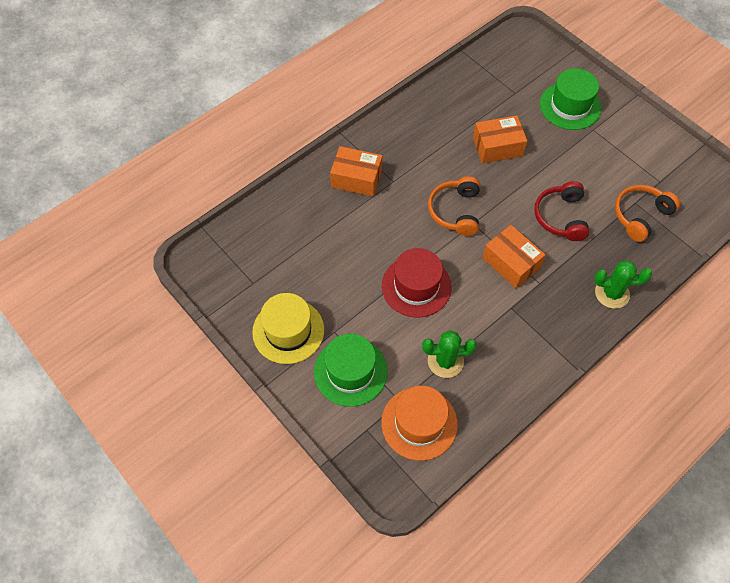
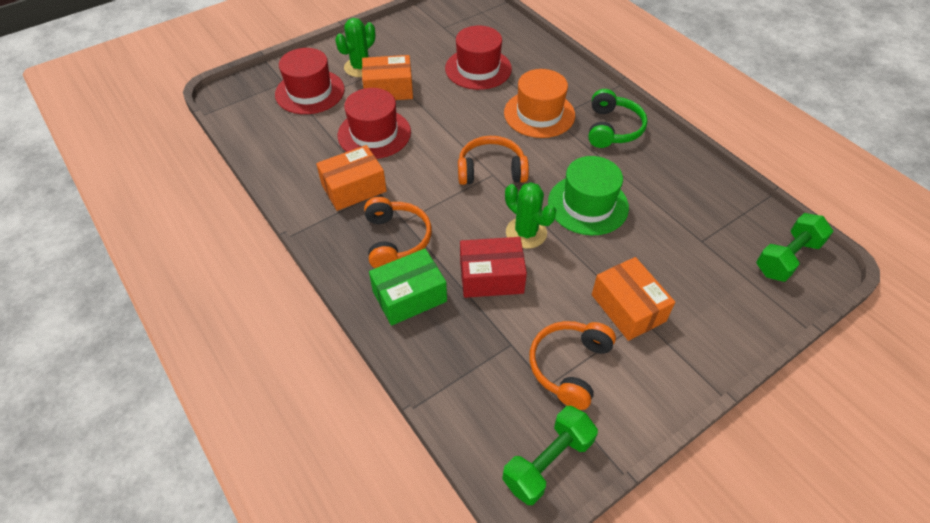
green box: none = 0 -> [369,248,447,326] = 1
green dumbbell: none = 0 -> [502,406,598,505] [756,213,834,282] = 2
green hat: [314,334,388,407] [540,68,601,130] = 2 -> [548,156,629,235] = 1
green headphones: none = 0 -> [588,89,648,148] = 1
orange headphones: [428,176,480,236] [615,185,680,242] = 2 -> [364,197,432,268] [458,136,529,185] [529,321,616,410] = 3
red box: none = 0 -> [460,237,527,298] = 1
red hat: [382,248,452,318] = 1 -> [275,48,345,114] [338,88,411,159] [445,26,512,90] = 3
red headphones: [534,181,589,241] = 1 -> none = 0
yellow hat: [252,293,324,364] = 1 -> none = 0

